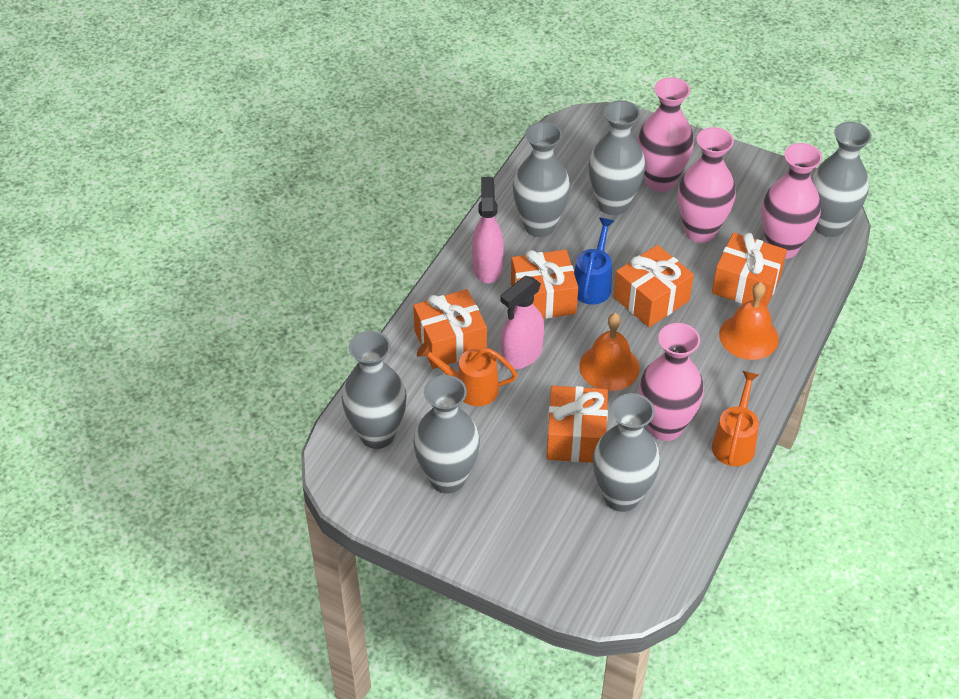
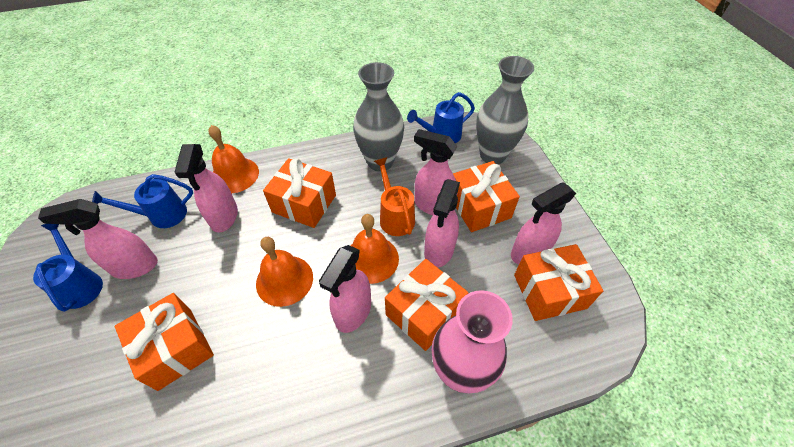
blue watering can: [574,218,614,305] = 1 -> [33,224,103,312] [92,174,193,228] [407,92,475,143] = 3
grey vase: [342,331,407,449] [413,375,480,493] [513,122,570,237] [589,100,645,215] [593,393,660,512] [811,122,872,237] = 6 -> [353,62,404,172] [476,56,534,164] = 2
orange bell: [579,313,640,391] [719,282,779,360] = 2 -> [209,125,259,193] [256,237,313,307] [351,214,399,284] = 3
orange watering can: [417,342,517,406] [712,371,759,466] = 2 -> [374,157,415,236] = 1
pink spray bottle: [472,177,504,283] [501,276,544,369] = 2 -> [38,199,158,279] [174,144,238,233] [319,245,371,333] [414,129,458,215] [424,179,460,268] [511,182,576,265] = 6
pink vase: [638,77,694,192] [639,323,704,441] [678,127,736,243] [761,143,822,259] = 4 -> [432,290,513,393] = 1

